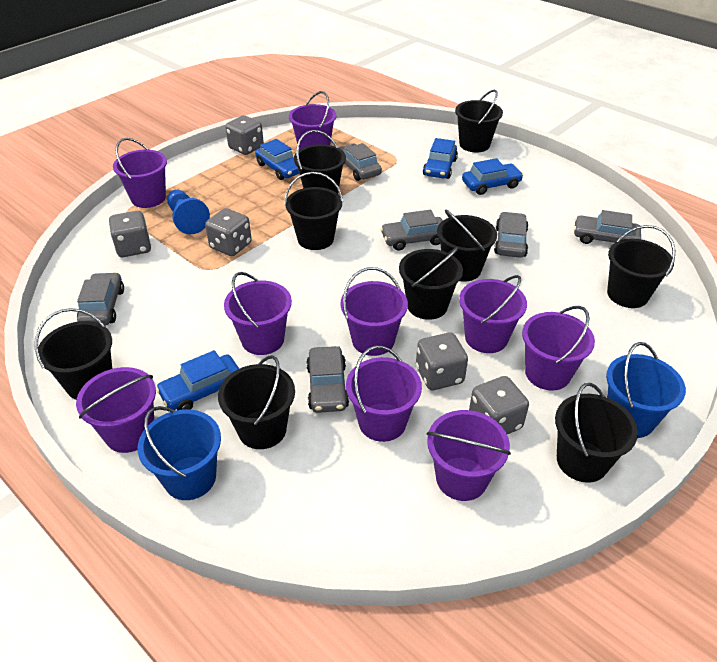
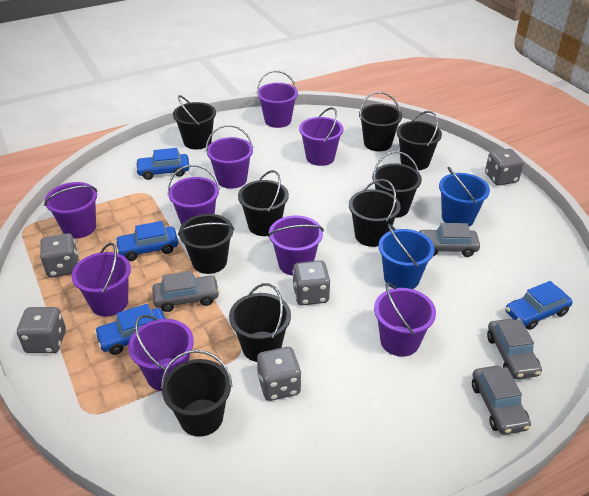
blue pawn: [167,190,210,234] = 1 -> none = 0
grey car: [77,272,124,326] [306,346,349,413] [339,143,382,181] [380,210,443,251] [494,212,528,258] [574,210,641,244] = 6 -> [152,271,220,312] [419,223,480,257] [472,366,531,435] [487,319,542,379] = 4

